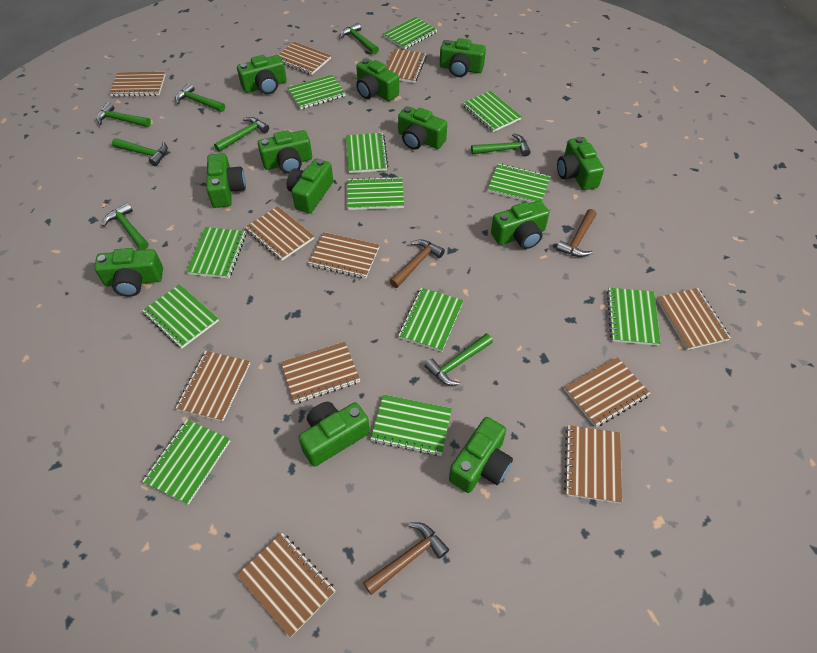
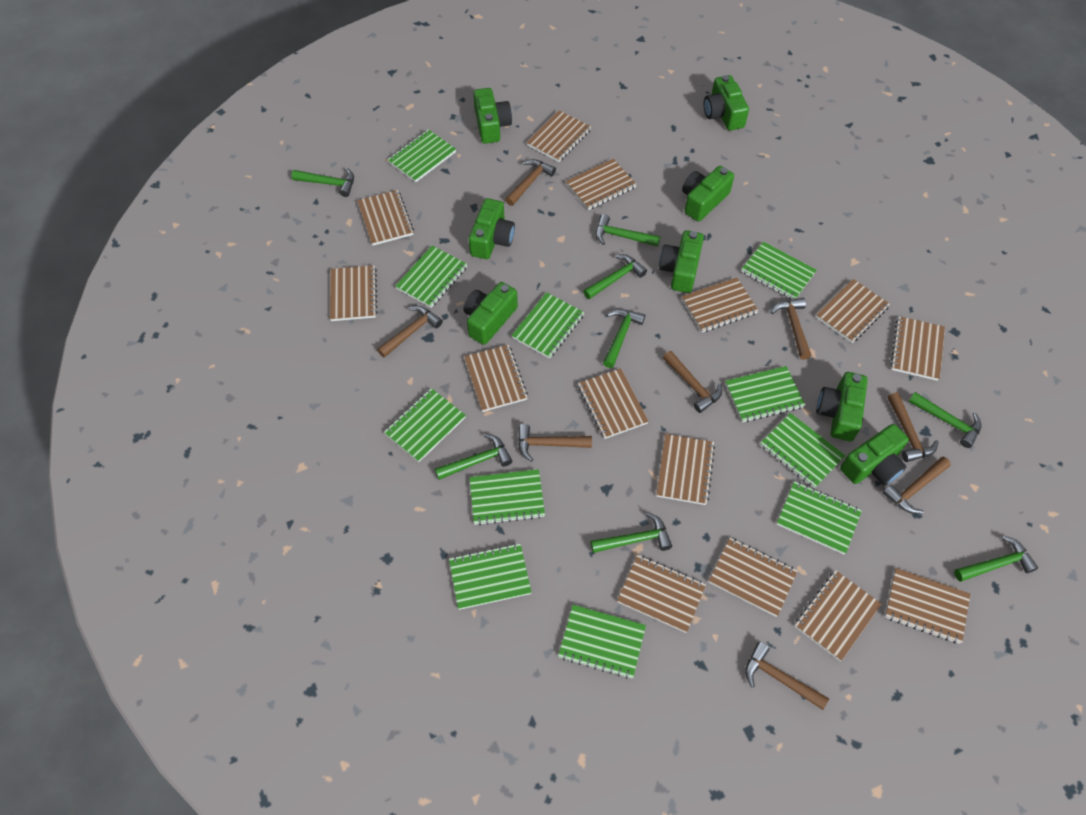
brown hammer: [363,522,449,595] [390,239,445,288] [556,209,597,257] = 3 -> [377,306,443,358] [505,159,556,206] [518,424,592,462] [663,351,722,413] [745,641,829,710] [771,298,811,360] [882,457,951,514] [888,392,939,462] = 8
brown notebook: [109,72,166,97] [175,351,250,422] [237,533,336,637] [245,206,314,261] [278,42,331,75] [281,342,360,404] [309,232,379,279] [386,49,427,83] [564,357,651,427] [564,425,622,504] [657,288,731,350] = 11 -> [330,265,377,321] [357,190,414,246] [464,345,528,412] [527,110,591,162] [566,159,637,210] [578,368,649,439] [617,555,706,633] [656,434,715,505] [682,277,759,332] [709,538,798,617] [795,570,882,661] [816,279,890,343] [885,568,970,644] [890,316,945,381] = 14
green camera: [94,248,163,297] [206,153,246,208] [237,55,287,94] [258,130,312,174] [287,158,333,213] [298,402,370,467] [356,58,399,101] [398,106,447,150] [440,38,486,77] [449,417,513,493] [491,200,549,249] [557,137,604,190] = 12 -> [464,282,518,345] [469,198,515,259] [473,88,512,144] [659,230,704,293] [682,166,734,222] [704,75,749,131] [816,372,868,441] [840,424,909,486] = 8
green notebook: [142,284,219,349] [142,420,230,505] [186,227,246,278] [287,75,346,109] [346,133,388,173] [347,177,404,210] [371,394,452,456] [383,17,437,49] [398,288,464,352] [463,91,522,132] [487,164,551,203] [607,288,661,346] = 12 -> [384,388,466,462] [387,129,456,182] [395,246,467,308] [449,543,532,610] [469,469,545,525] [511,292,584,359] [558,605,646,679] [725,366,805,422] [741,241,817,300] [760,413,846,488] [777,481,862,555] = 11

